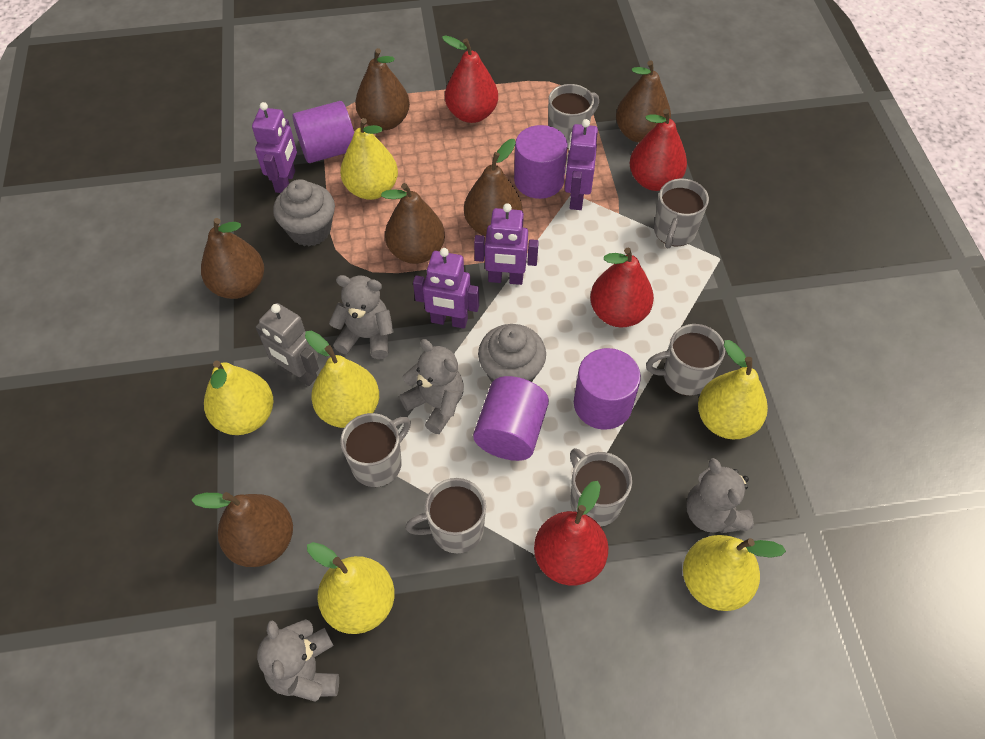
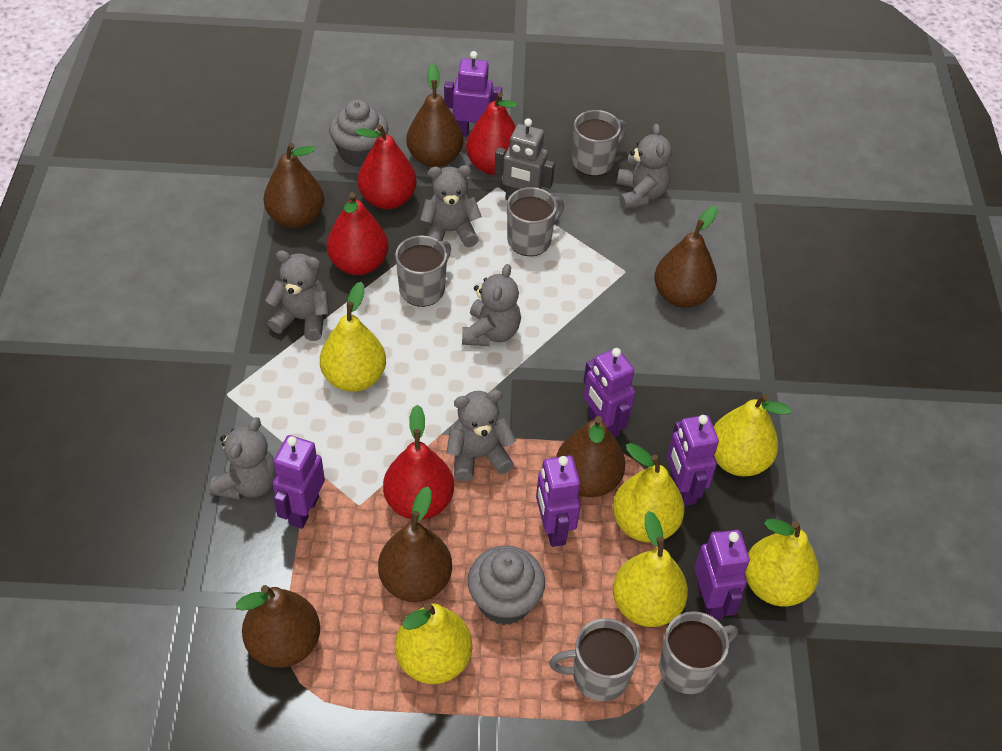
grey mug: [340,413,411,487] [405,478,486,553] [548,84,599,149] [570,448,632,527] [646,324,725,396] [654,179,709,248] = 6 -> [395,235,451,307] [507,187,564,256] [549,618,640,701] [572,110,627,176] [659,611,738,694] = 5
grey teddy bear: [257,619,339,702] [329,275,394,359] [399,339,464,434] [686,458,754,533] = 4 -> [210,417,276,500] [265,250,329,341] [420,165,482,247] [447,390,516,481] [462,264,521,346] [617,124,672,210] = 6
purple cylinder: [292,101,354,163] [473,376,549,461] [514,125,568,199] [574,348,641,430] = 4 -> none = 0
purple robot: [252,102,297,193] [413,248,479,329] [474,203,539,285] [565,119,598,210] = 4 -> [273,435,325,529] [444,51,502,137] [536,455,581,547] [583,348,635,437] [667,415,719,506] [694,530,750,620] = 6

